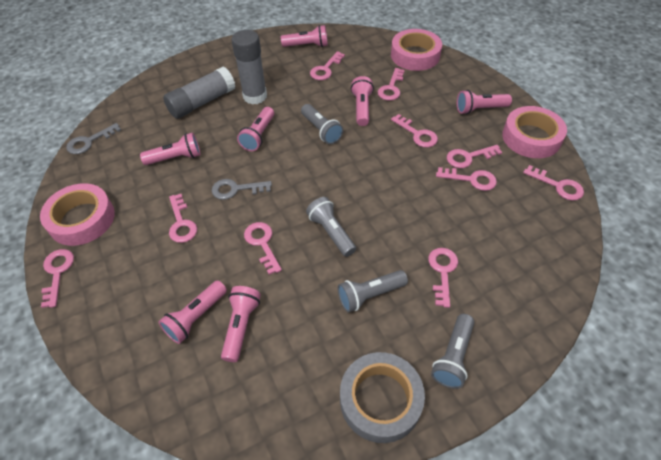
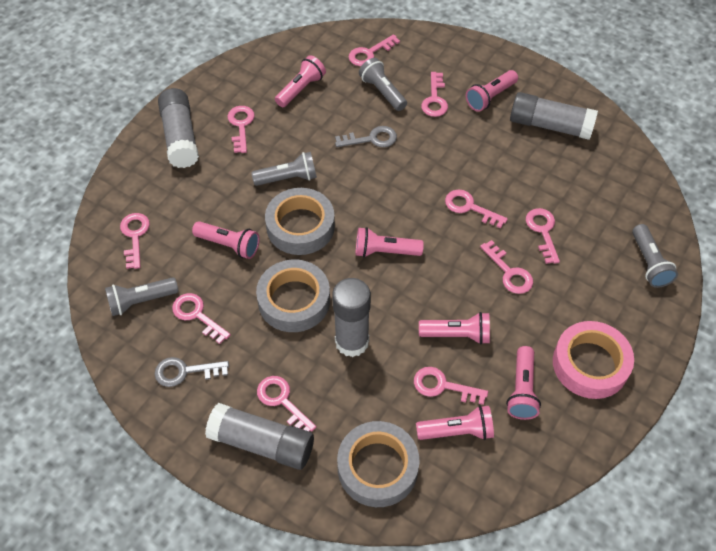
grey glue stick: [163,67,235,119] [231,30,267,105] = 2 -> [158,88,199,168] [205,403,314,470] [332,278,371,357] [510,92,598,140] = 4
grey tape: [340,352,425,443] = 1 -> [256,260,330,332] [265,188,335,255] [337,421,420,507] = 3
pink tape: [40,183,115,246] [391,29,442,71] [502,106,567,158] = 3 -> [553,321,634,399] = 1

